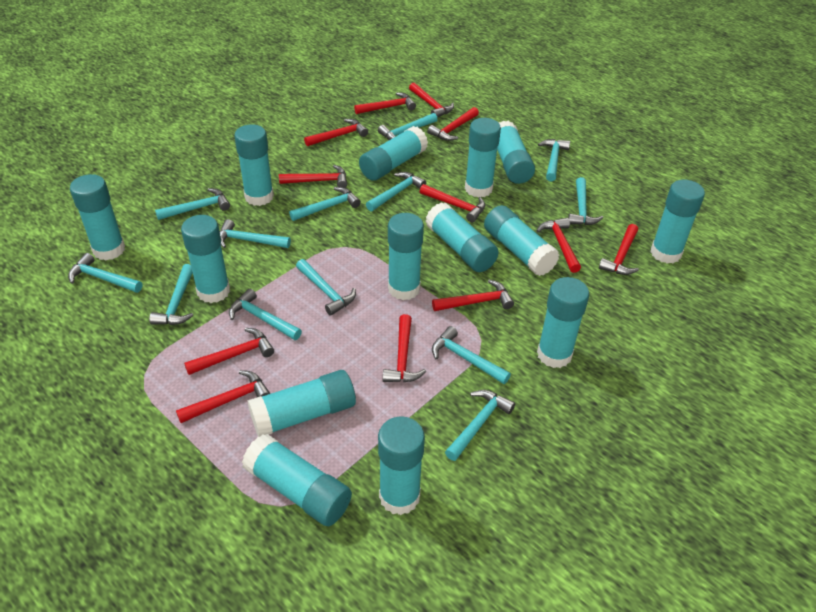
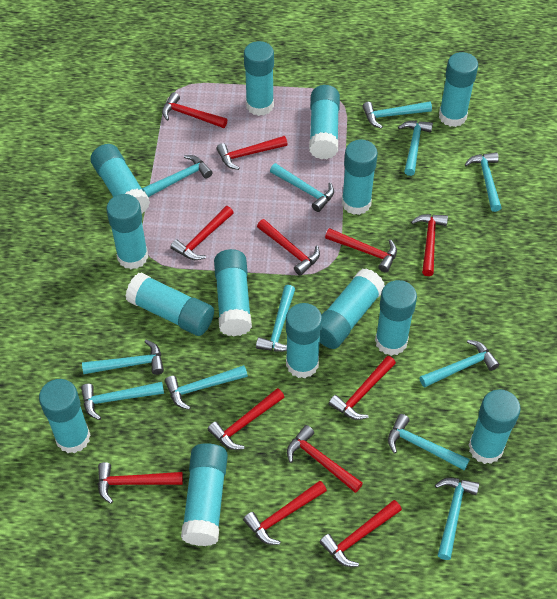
turquoise hammer: [68,253,142,293] [149,264,193,325] [155,188,230,220] [220,219,291,248] [229,289,302,340] [289,187,361,221] [296,259,356,316] [366,172,426,211] [378,113,438,140] [432,326,511,384] [445,390,515,461] [538,139,570,181] [568,177,603,225] = 13 -> [81,382,164,420] [82,340,164,375] [142,155,213,197] [165,365,248,410] [256,285,295,352] [270,163,334,212] [362,101,432,129] [388,414,470,471] [398,121,433,176] [420,340,500,388] [435,478,479,560] [465,152,502,212] = 12

